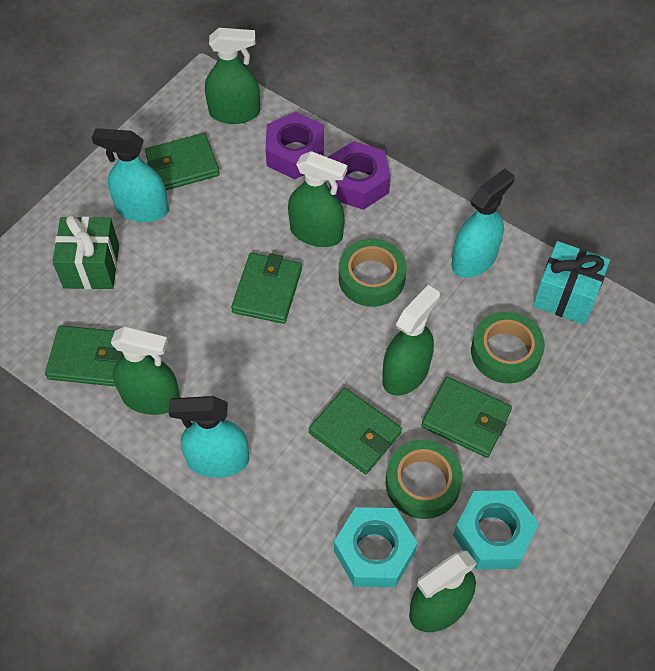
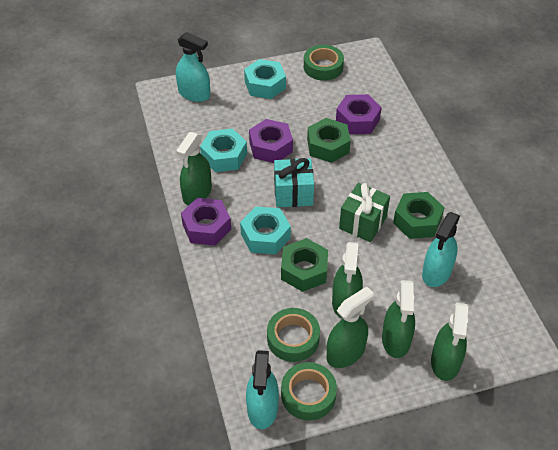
green nut: none = 0 -> [281,238,328,292] [307,118,351,163] [393,192,445,239] = 3
green wallet: [45,325,124,386] [145,133,220,190] [231,253,302,324] [308,388,402,474] [421,377,512,458] = 5 -> none = 0
purple nut: [265,112,324,179] [328,141,391,210] = 2 -> [181,198,231,245] [249,119,293,163] [336,94,382,134] = 3
turquoise nut: [334,507,417,587] [453,490,539,569] = 2 -> [200,128,247,172] [240,206,291,254] [244,59,286,99] = 3

